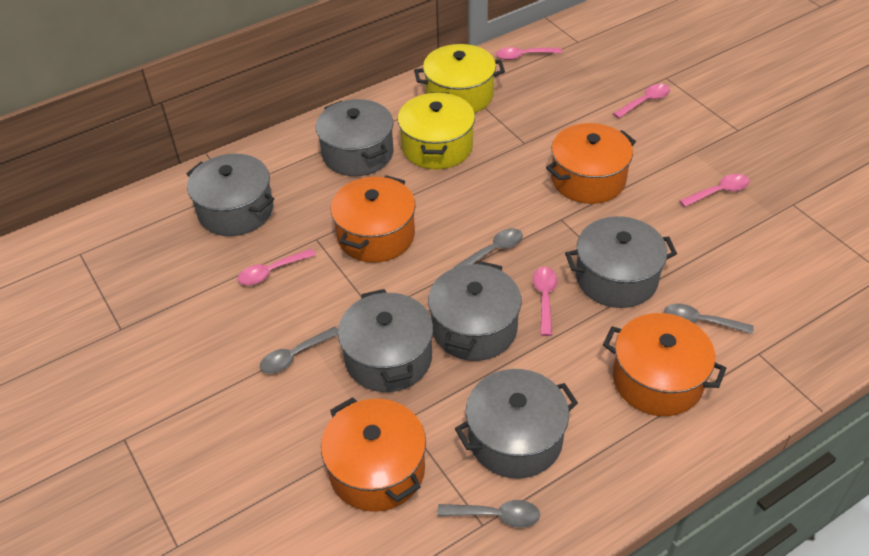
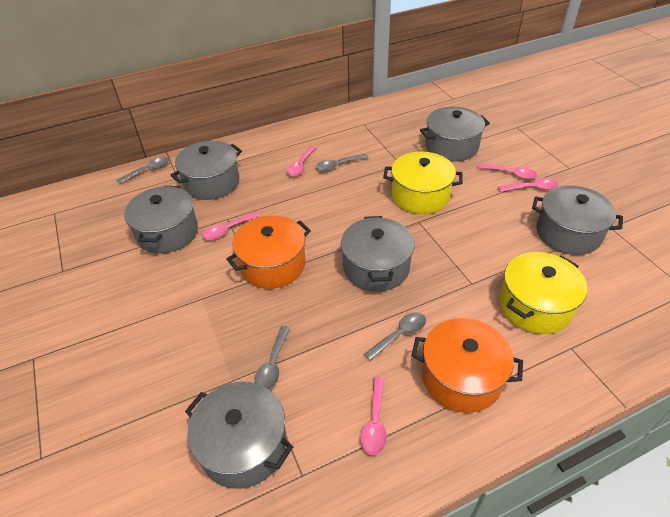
orange pot: [321,397,426,512] [331,175,416,263] [546,123,636,204] [603,313,726,416] = 4 -> [226,215,311,289] [411,318,523,413] = 2

